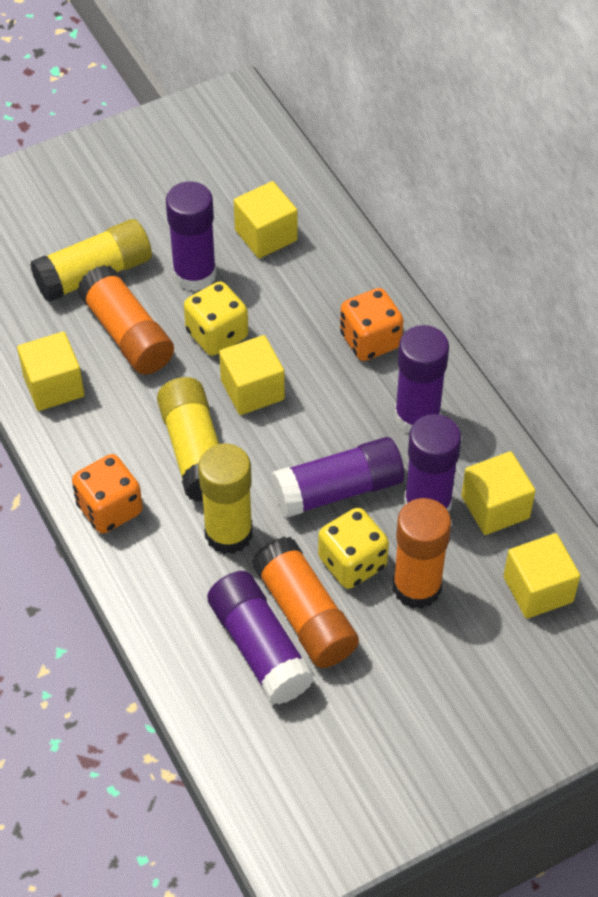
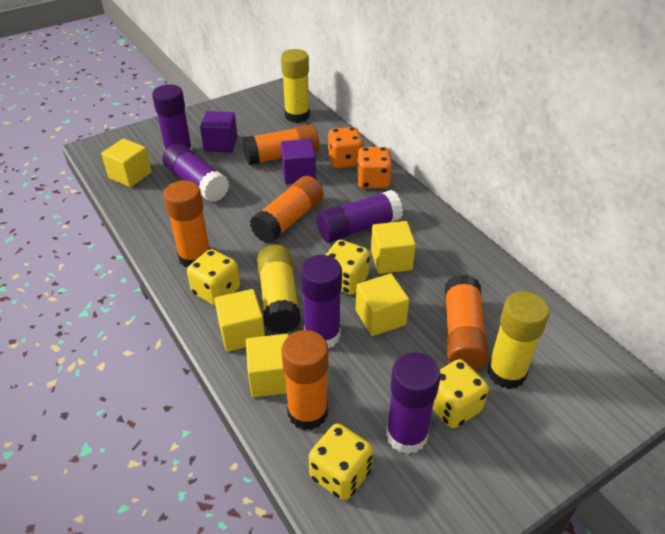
orange glue stick: [77,265,174,375] [252,537,359,668] [393,498,451,609] = 3 -> [164,180,210,267] [243,124,319,165] [250,176,324,243] [281,330,328,430] [445,274,489,370] = 5
purple cube: none = 0 -> [200,111,238,152] [281,139,316,184] = 2
yellow dice: [184,281,248,356] [318,508,389,589] = 2 -> [187,249,240,306] [309,424,373,500] [326,240,370,295] [433,359,489,428] = 4

